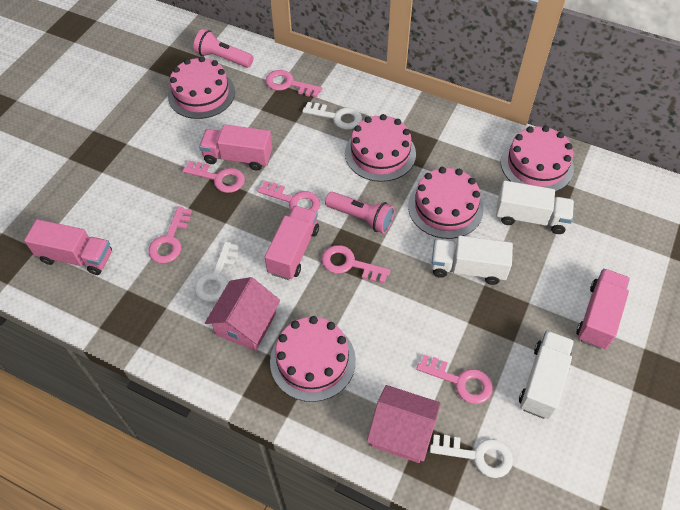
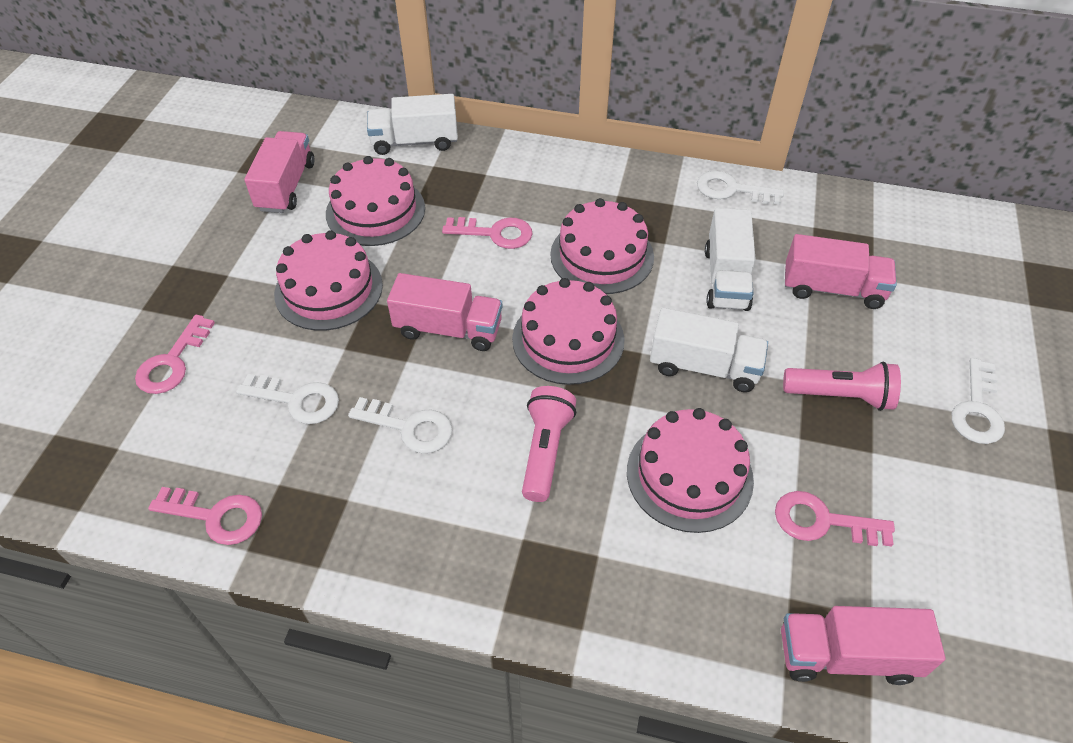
pink house: [205,277,280,351] [367,385,441,463] = 2 -> none = 0
pink key: [148,206,192,263] [183,161,245,193] [258,181,321,212] [265,70,322,98] [322,245,390,283] [416,355,493,404] = 6 -> [135,315,215,394] [148,487,262,545] [442,217,532,249] [775,491,895,547] = 4
white key: [195,242,239,302] [302,102,362,130] [430,435,513,478] = 3 -> [236,374,339,424] [348,397,452,453] [697,171,784,205] [952,358,1005,444] = 4

